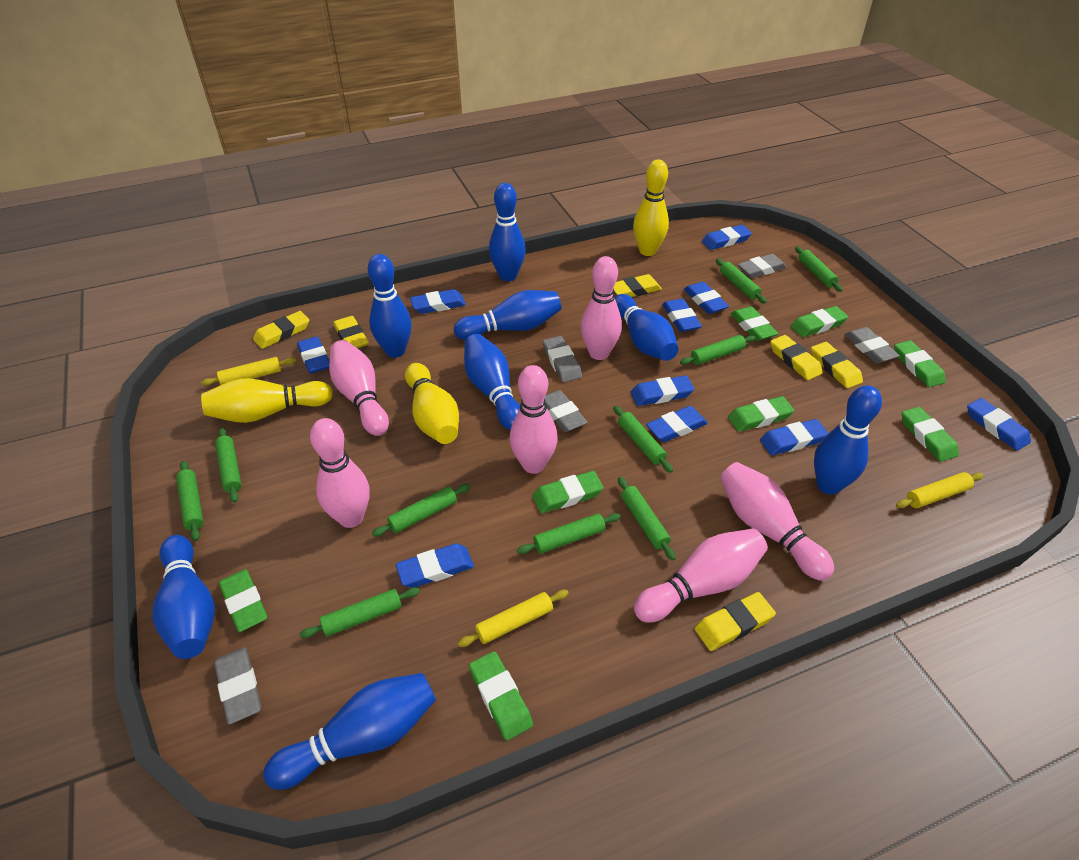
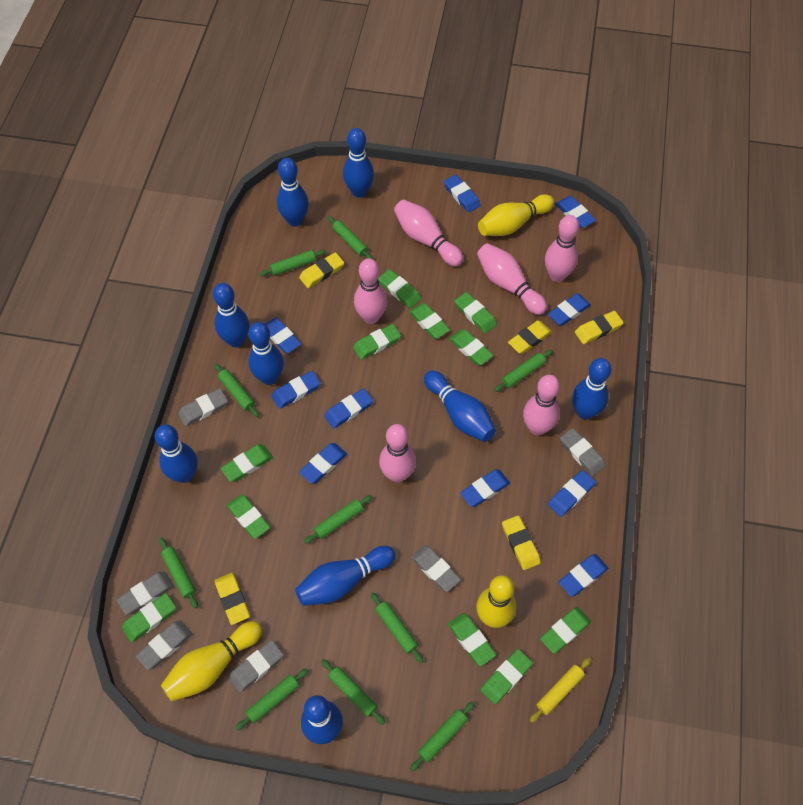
blue bowling pin: [152,535,215,659] [263,673,436,790] [368,254,412,358] [454,290,561,340] [464,334,520,430] [489,183,526,281] [615,294,678,361] [814,385,882,495] = 8 -> [155,425,197,483] [213,283,249,348] [248,322,284,385] [277,158,309,227] [295,546,395,606] [301,695,343,744] [343,128,374,198] [424,371,496,442] [572,358,611,420] = 9
green eraser: [219,569,267,632] [469,651,533,740] [533,471,604,513] [728,396,794,432] [730,306,778,341] [791,306,848,337] [894,340,946,387] [902,407,959,462] = 8 -> [122,593,176,642] [221,445,273,482] [227,494,270,539] [353,324,401,360] [378,269,421,308] [409,303,450,339] [448,613,496,666] [449,329,493,365] [455,292,497,333] [481,649,533,704] [540,607,591,654] = 11
grey eraser: [214,647,262,725] [543,336,582,382] [545,390,588,432] [738,254,787,278] [844,327,900,363] = 5 -> [117,572,174,615] [136,620,192,670] [178,388,228,426] [229,640,283,693] [411,545,461,592] [560,428,606,476] = 6
yellow eraser: [253,311,309,349] [333,316,369,348] [614,274,662,297] [695,592,776,651] [770,335,823,380] [811,342,863,388] = 6 -> [215,573,250,625] [299,252,344,288] [502,515,541,570] [508,320,552,354] [575,311,624,344] = 5
yellow rolling pin: [201,357,296,386] [458,590,569,647] [896,472,984,508] = 3 -> [530,658,591,723] = 1

